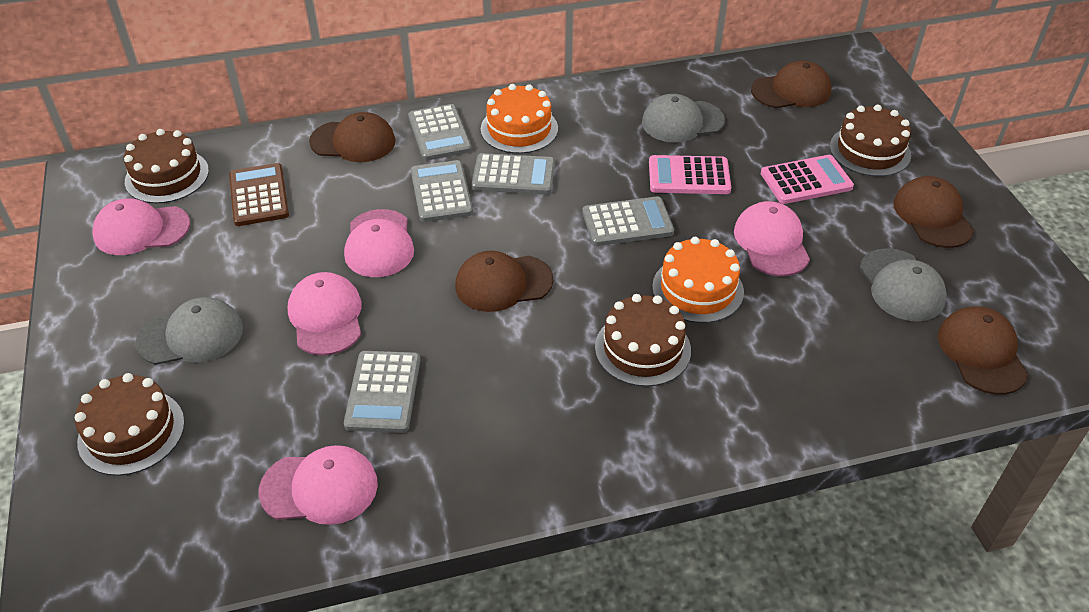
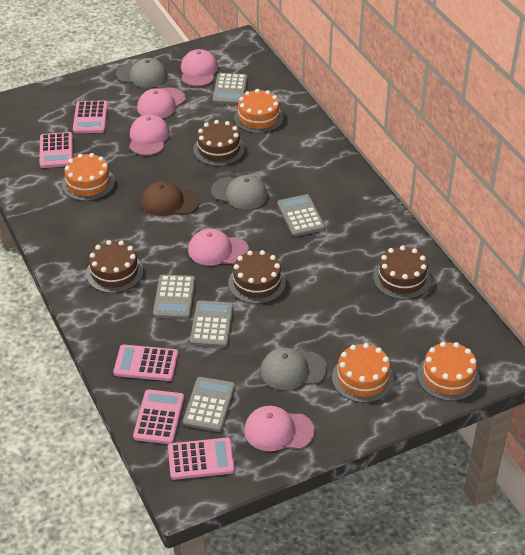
brown calculator: [229,163,289,226] = 1 -> none = 0
brown cap: [309,112,396,162] [455,251,553,312] [751,61,831,108] [893,176,974,248] [938,306,1028,395] = 5 -> [142,181,200,216] = 1
orange cake: [481,84,558,154] [652,237,744,323] = 2 -> [62,153,115,201] [234,89,284,133] [332,343,394,403] [417,342,480,401] = 4
pink calculator: [649,155,731,194] [761,155,854,204] = 2 -> [39,132,73,168] [73,101,108,133] [113,345,178,381] [133,389,184,444] [168,438,235,480] = 5

